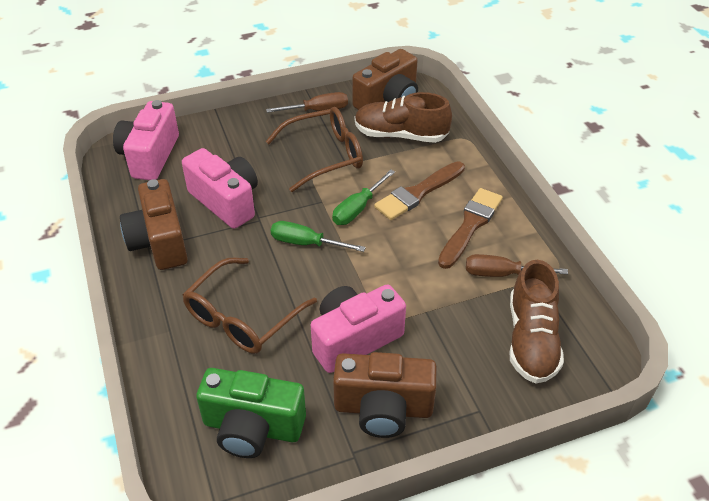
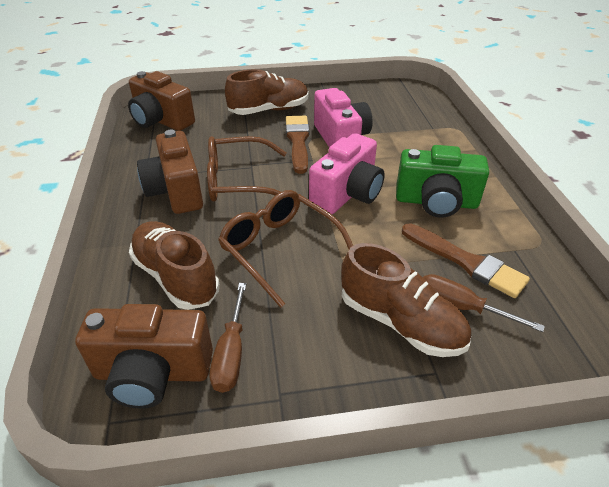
brown shoe: [355,92,452,143] [510,260,564,384] = 2 -> [129,221,219,310] [225,69,308,115] [341,243,471,357] = 3
green screwdriver: [271,221,366,252] [332,169,395,225] = 2 -> none = 0
pink camera: [113,100,179,180] [182,148,258,229] [311,284,406,373] = 3 -> [309,133,385,214] [314,88,373,147] = 2

